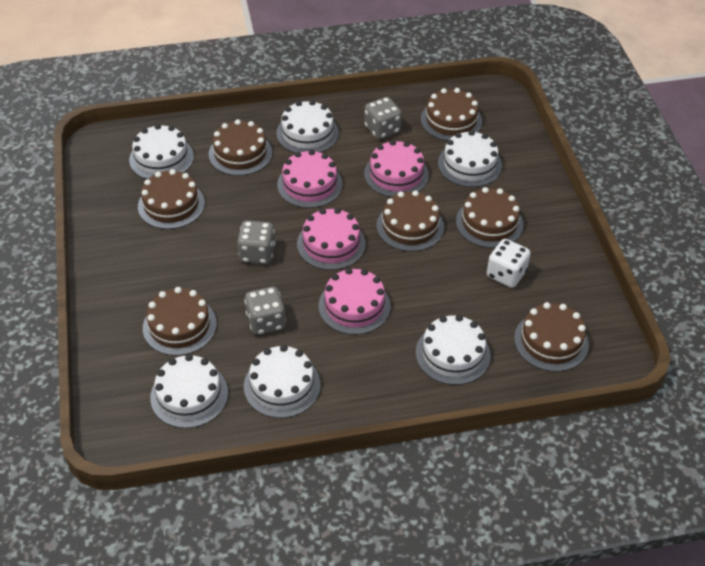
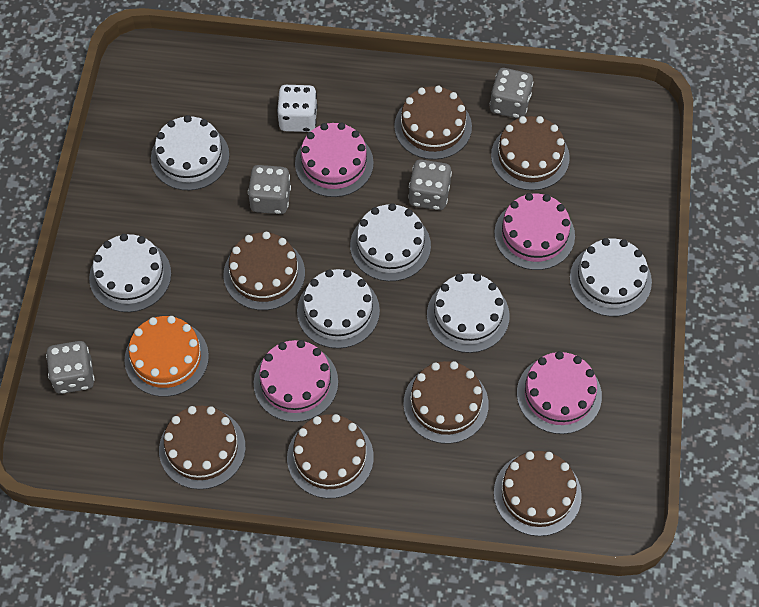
grey dice: [237,220,275,264] [244,287,286,335] [364,97,402,139] = 3 -> [46,341,95,394] [248,165,291,214] [408,159,452,210] [490,68,533,119] = 4
orange cake: none = 0 -> [124,316,209,397] = 1

